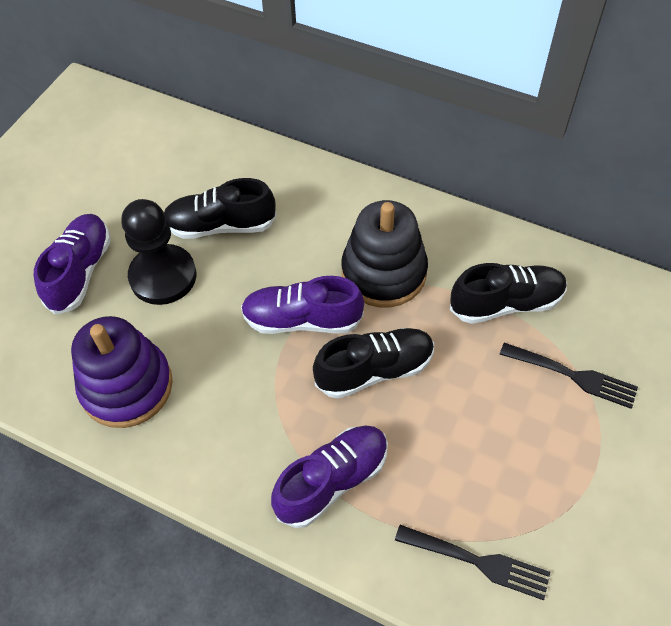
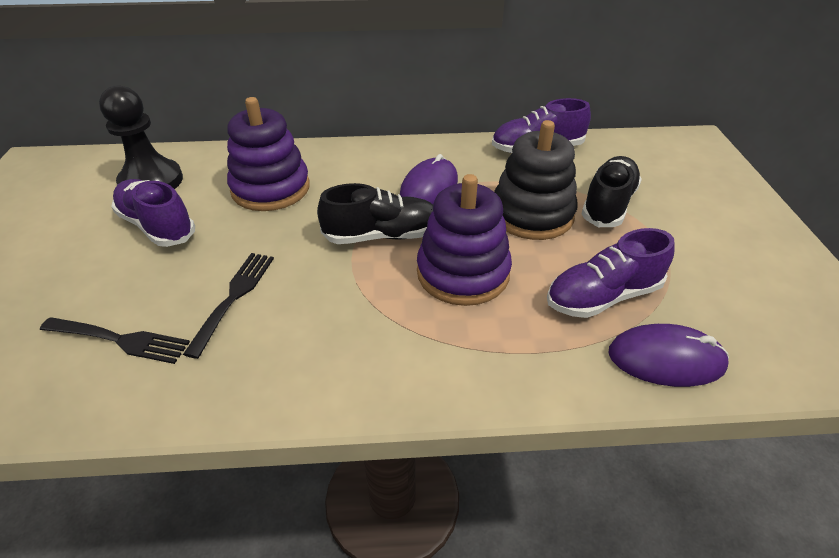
black shoe: [164,178,277,239] [313,328,434,399] [450,263,567,324] = 3 -> [317,183,433,244] [581,156,642,227] = 2
purple mouse: none = 0 -> [400,154,458,204] [609,324,729,387] = 2
purple stacking toy: [71,316,173,428] = 1 -> [227,97,310,211] [417,174,512,306] = 2

